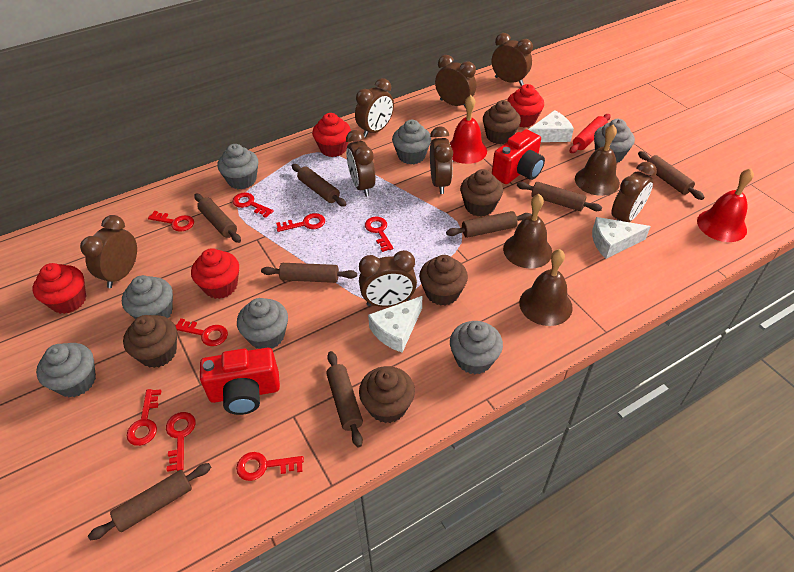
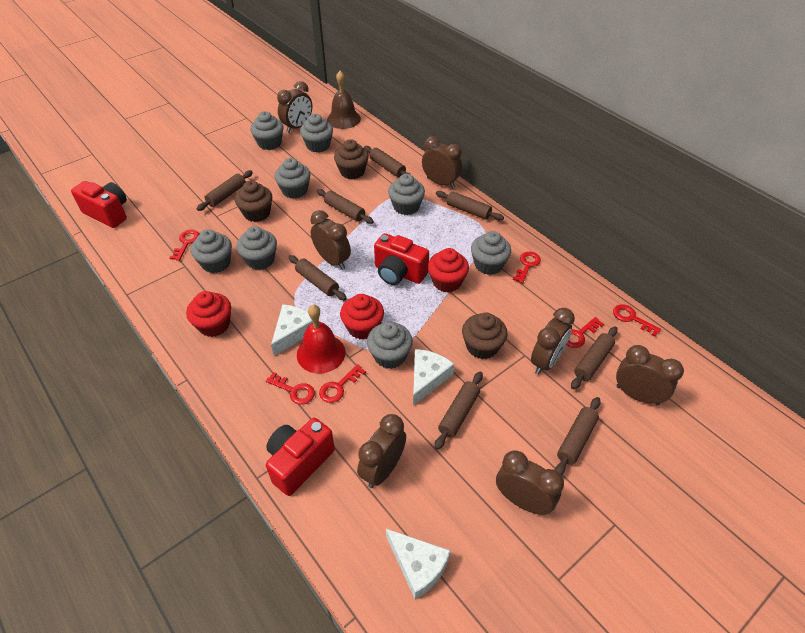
brown bell: [503,194,552,269] [519,249,573,326] [575,125,620,196] = 3 -> [327,71,361,129] = 1
brown clock: [80,215,137,288] [346,130,375,197] [355,78,394,138] [359,250,417,307] [430,126,453,194] [435,55,476,108] [492,33,533,86] [611,162,657,222] = 8 -> [277,81,312,133] [311,210,351,270] [357,414,406,488] [422,136,462,188] [496,451,564,515] [531,308,575,375] [616,345,684,405] = 7
brown cupcake: [123,315,177,368] [359,366,415,423] [419,255,468,306] [460,169,503,217] [483,100,521,144] = 5 -> [235,180,272,222] [334,139,369,179] [462,313,508,359] = 3
grey cupcake: [36,343,96,397] [122,275,173,319] [217,144,258,189] [237,298,288,349] [392,120,431,164] [450,321,503,374] [594,119,635,162] = 7 -> [191,229,232,273] [237,226,277,270] [250,111,284,150] [274,158,311,199] [300,114,333,153] [367,322,413,369] [388,174,425,215] [471,231,511,275] = 8
red bell: [450,95,487,164] [697,168,754,242] = 2 -> [297,305,346,373] = 1
red camera: [200,348,280,415] [492,129,545,184] = 2 -> [71,181,127,228] [266,418,335,496] [374,233,429,285] = 3
red cupcake: [32,263,86,314] [191,248,239,299] [312,113,351,157] [507,84,544,127] = 4 -> [186,291,231,337] [340,294,384,340] [428,248,469,292] = 3
red key: [127,389,161,446] [148,211,194,232] [166,412,196,472] [175,318,228,346] [232,192,274,218] [236,452,304,481] [276,213,325,232] [365,217,394,252] = 8 -> [170,230,199,261] [266,372,315,405] [319,364,366,403] [513,252,541,283] [567,317,604,348] [613,304,661,337] = 6
red rolling pin: [569,114,611,153] = 1 -> none = 0

